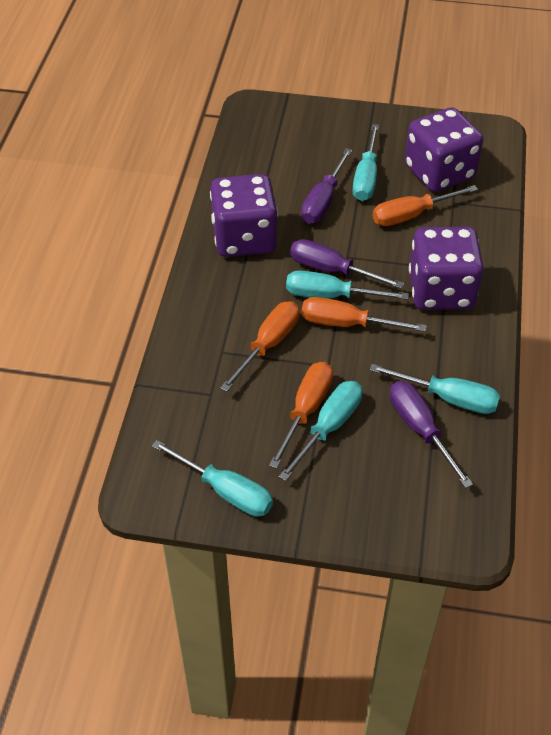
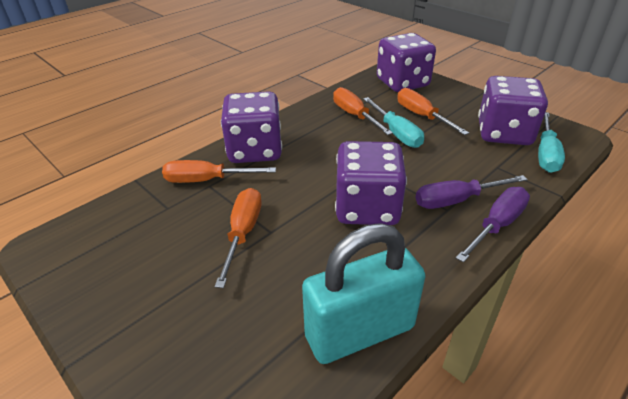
purple dice: [210,174,278,257] [405,107,483,192] [409,227,484,310] = 3 -> [221,91,282,163] [335,141,407,225] [377,33,436,92] [478,76,548,145] = 4
purple screwdriver: [290,239,404,289] [301,148,352,224] [390,381,473,488] = 3 -> [416,175,528,209] [456,187,530,263] = 2
turquoise padlock: none = 0 -> [302,223,425,364] = 1
turquoise screwdriver: [151,440,273,517] [279,381,362,481] [286,270,409,300] [352,124,379,201] [369,364,500,414] = 5 -> [363,97,424,148] [538,112,565,173] = 2

